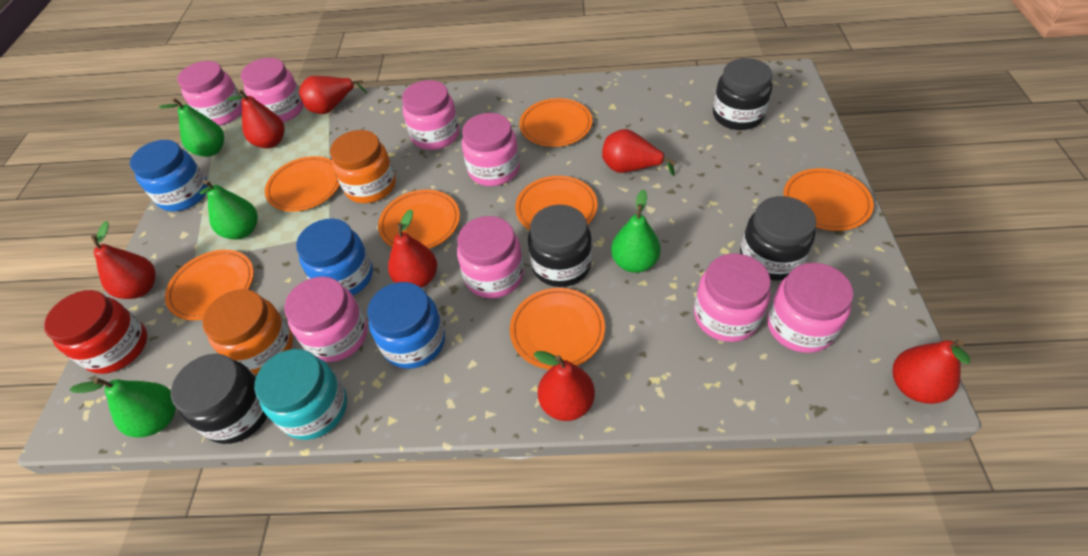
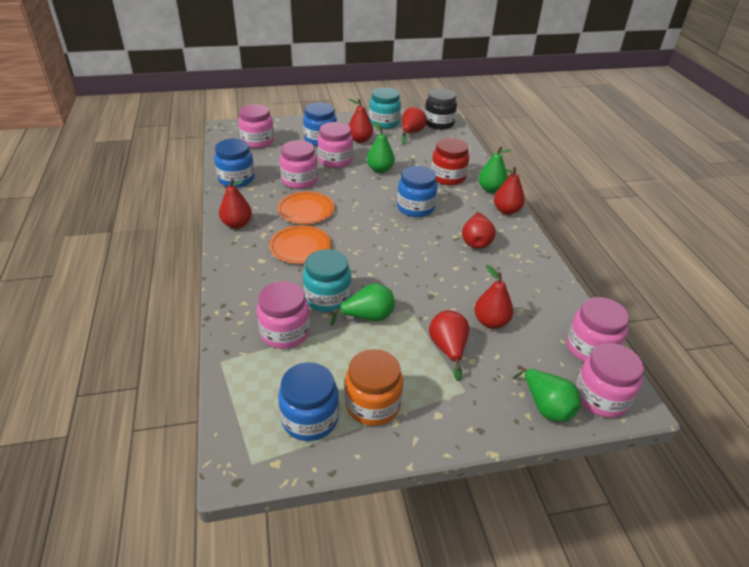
black jar: [171,354,268,444] [528,205,592,287] [713,58,772,130] [740,196,816,281] = 4 -> [425,88,457,130] = 1
blue jar: [130,140,209,211] [296,218,373,295] [367,282,445,369] = 3 -> [214,139,255,187] [278,362,339,441] [303,103,337,146] [397,166,438,217] = 4
orange jar: [202,289,293,375] [330,130,396,203] = 2 -> [345,349,403,426] = 1
orange plate: [165,250,254,320] [265,156,340,212] [378,190,460,249] [510,288,605,369] [515,176,597,230] [519,98,592,147] [783,168,874,231] = 7 -> [269,225,331,264] [277,192,335,224] = 2
pink jar: [177,61,242,126] [241,58,304,122] [284,277,368,362] [402,80,459,150] [457,216,524,298] [462,113,520,186] [694,253,771,342] [767,263,854,353] = 8 -> [238,104,274,148] [257,281,310,349] [280,140,318,189] [318,122,353,168] [567,297,629,362] [576,343,644,418] = 6
turquoise jar: [254,349,347,440] = 1 -> [303,249,351,312] [369,88,401,129] = 2

